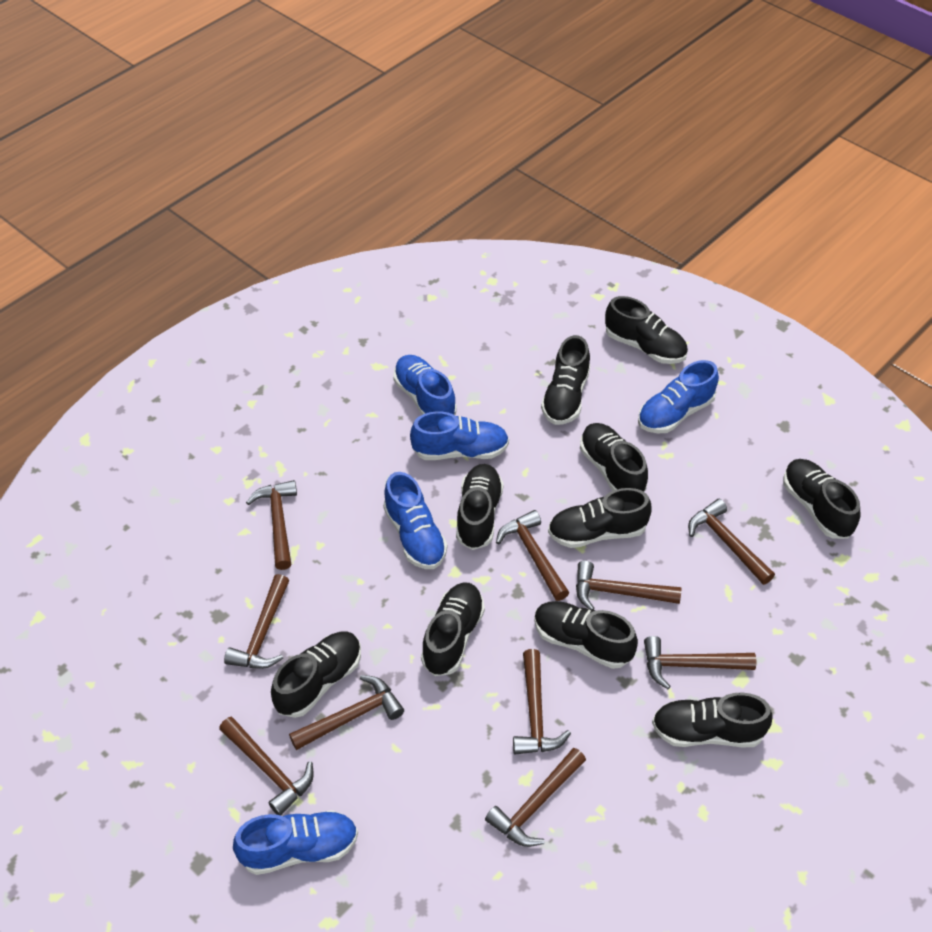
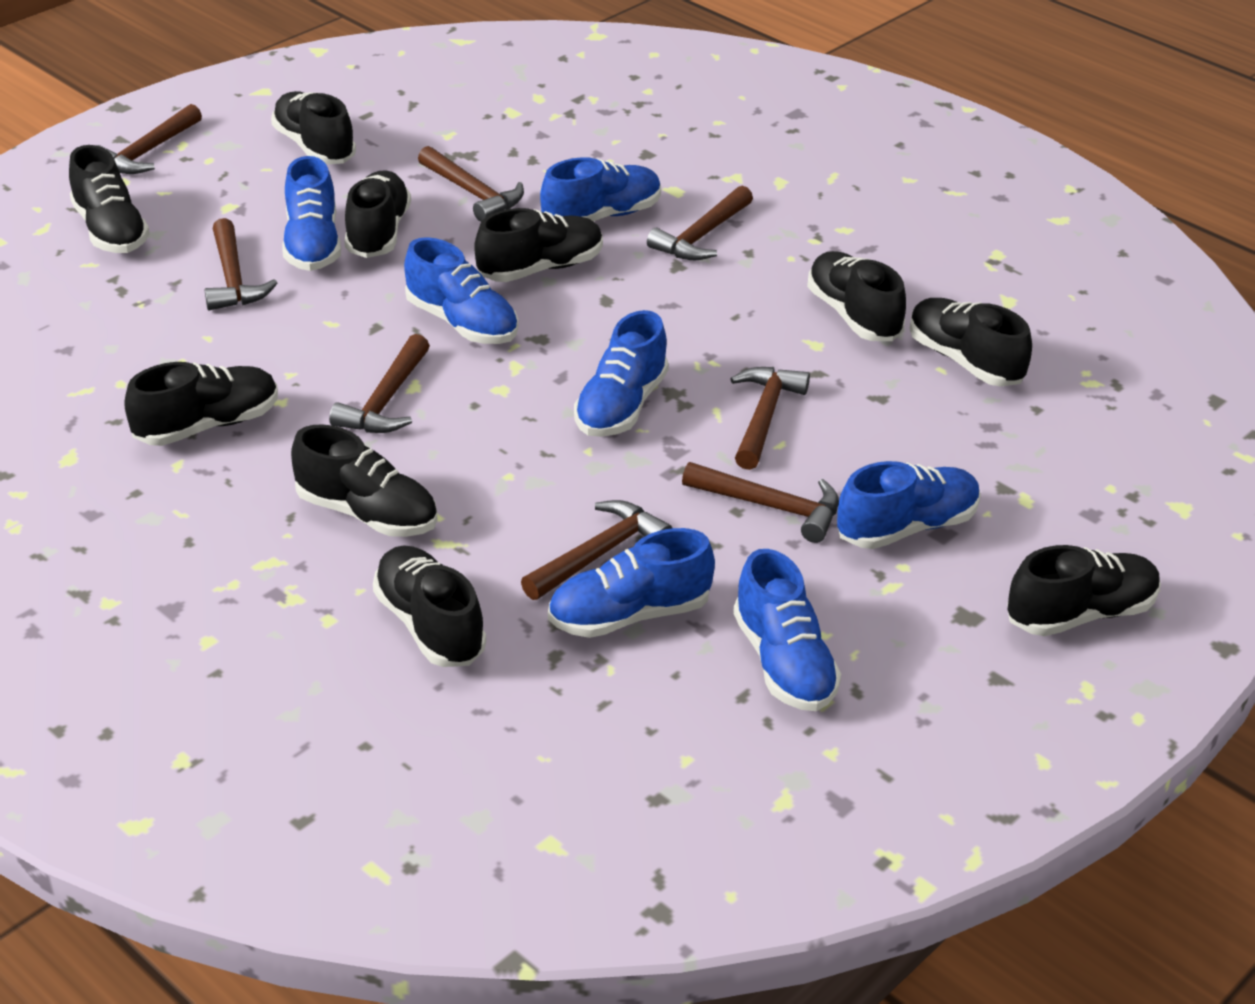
blue shoe: [233,810,358,875] [383,472,447,569] [393,355,457,415] [410,411,509,460] [638,360,719,433] = 5 -> [282,156,341,271] [404,237,518,344] [540,157,661,221] [548,528,715,638] [574,310,669,437] [733,549,841,711] [837,461,981,549] = 7
brown hammer: [219,717,314,816] [224,574,289,669] [246,480,297,570] [289,675,404,750] [485,748,586,847] [496,510,569,601] [513,649,571,754] [576,561,681,610] [644,636,756,689] [688,499,775,585] = 10 -> [96,104,202,174] [205,218,277,310] [329,334,430,433] [418,146,524,222] [521,500,672,600] [647,186,753,260] [682,462,839,543] [730,367,810,470] = 8

